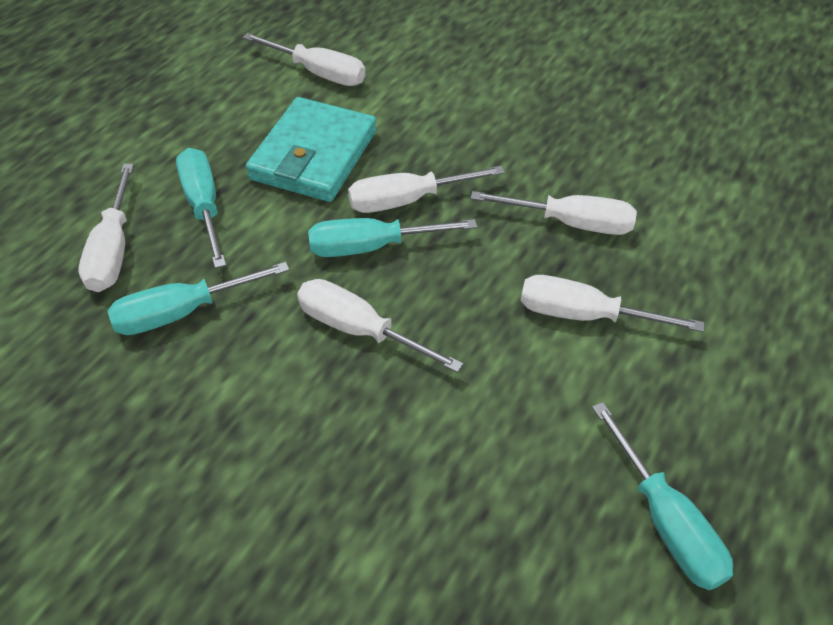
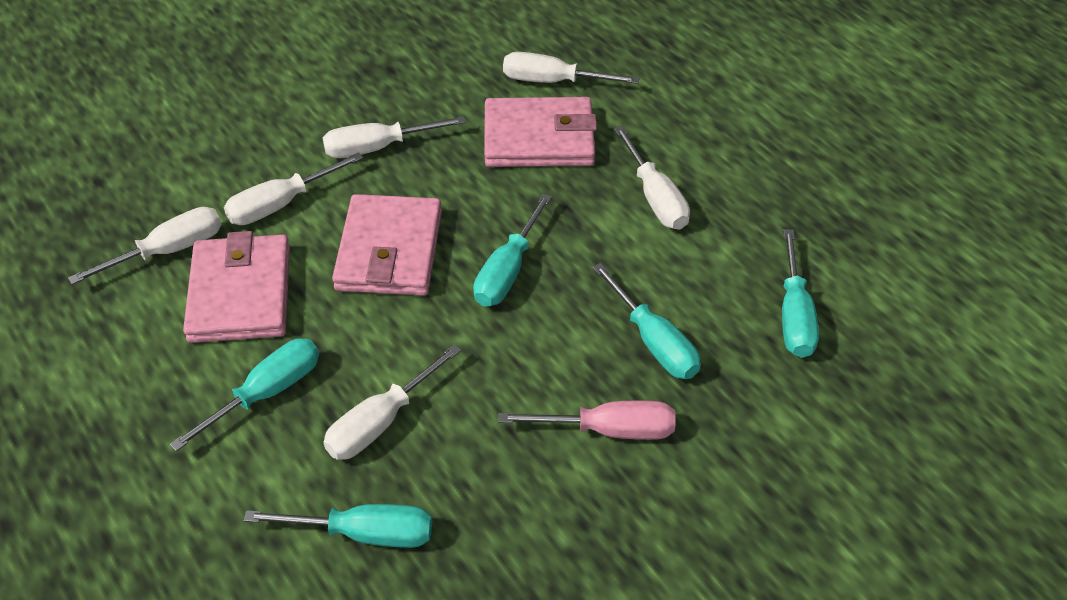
pink screwdriver: none = 0 -> [498,400,676,440] = 1
pink wallet: none = 0 -> [183,231,290,343] [332,194,442,296] [484,97,597,167] = 3
turquoise screwdriver: [108,262,290,335] [176,148,226,268] [308,218,477,257] [592,402,733,590] = 4 -> [169,338,319,452] [244,504,432,548] [473,194,552,307] [592,263,701,379] [782,229,819,358] = 5
turquoise wallet: [246,97,377,202] = 1 -> none = 0

